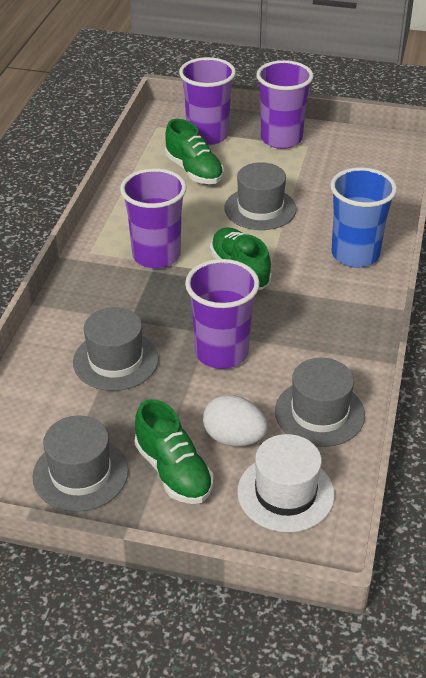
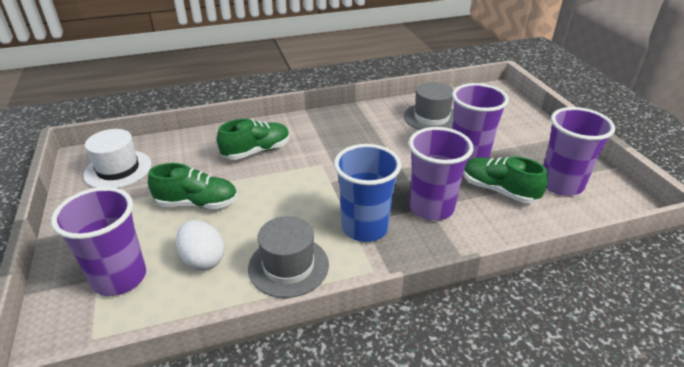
grey hat: [33,416,128,512] [73,307,159,391] [224,162,297,230] [275,358,365,447] = 4 -> [248,216,329,298] [404,82,454,130] = 2

